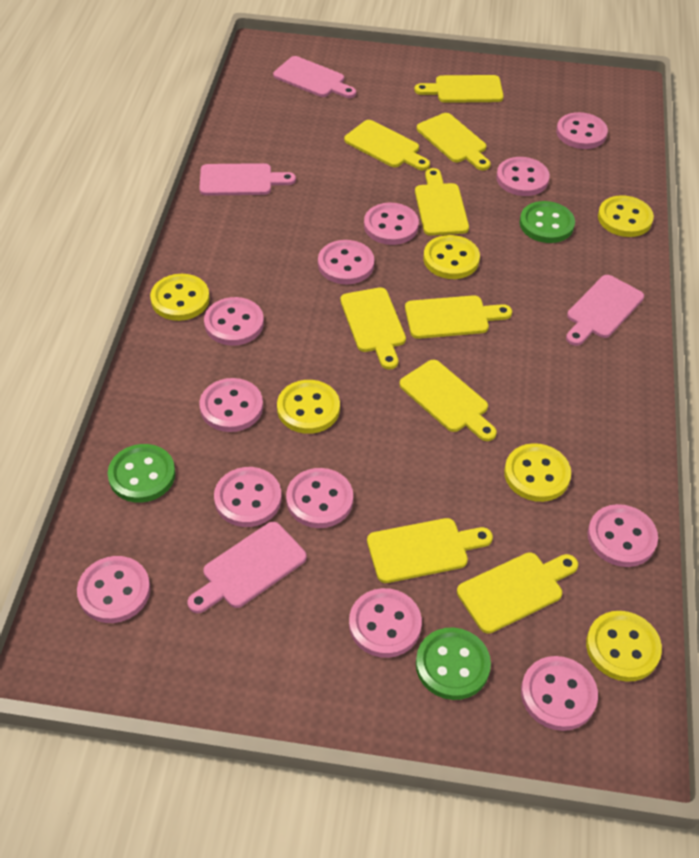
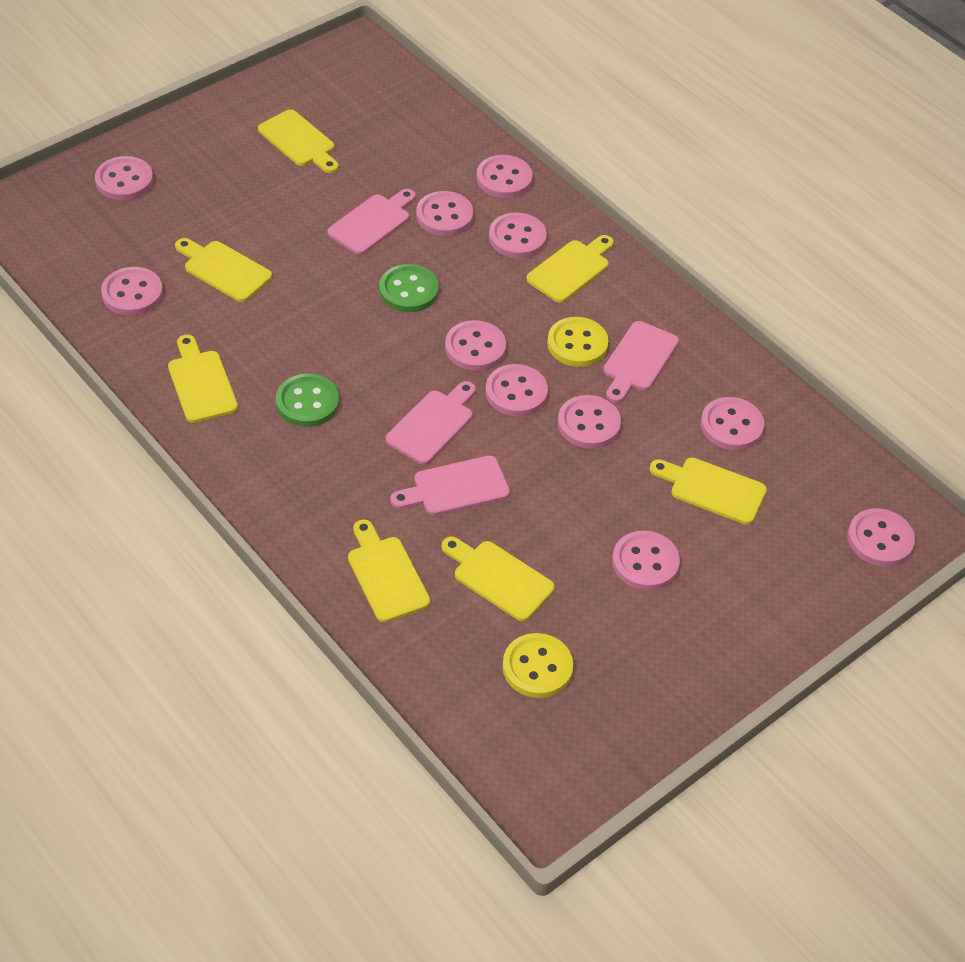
green button: [108,444,175,503] [416,628,491,700] [520,201,575,243] = 3 -> [276,374,339,427] [379,264,439,312] = 2
pink button: [77,556,150,623] [200,378,263,432] [204,297,264,346] [214,467,282,527] [286,468,353,528] [318,240,374,284] [349,588,422,658] [364,203,419,245] [496,157,550,196] [521,656,598,731] [556,112,608,149] [588,504,658,567] = 12 -> [95,156,153,200] [101,267,163,316] [416,191,474,236] [445,320,506,371] [476,155,532,198] [486,364,548,416] [489,212,547,258] [558,395,621,449] [612,531,680,590] [701,397,764,450] [847,508,915,567] = 11
yellow button: [150,274,210,321] [277,380,340,434] [423,235,480,279] [504,443,571,502] [586,611,662,682] [598,195,654,237] = 6 -> [503,633,573,698] [547,317,608,367] = 2
yellow cutting board: [340,287,406,369] [344,120,430,170] [367,518,493,583] [399,360,497,441] [405,295,512,339] [414,75,504,103] [415,168,469,236] [417,113,491,170] [457,552,578,634] = 9 -> [168,335,238,423] [175,238,272,302] [258,110,339,173] [348,519,430,622] [441,537,555,621] [526,235,614,303] [650,458,767,525] = 7

